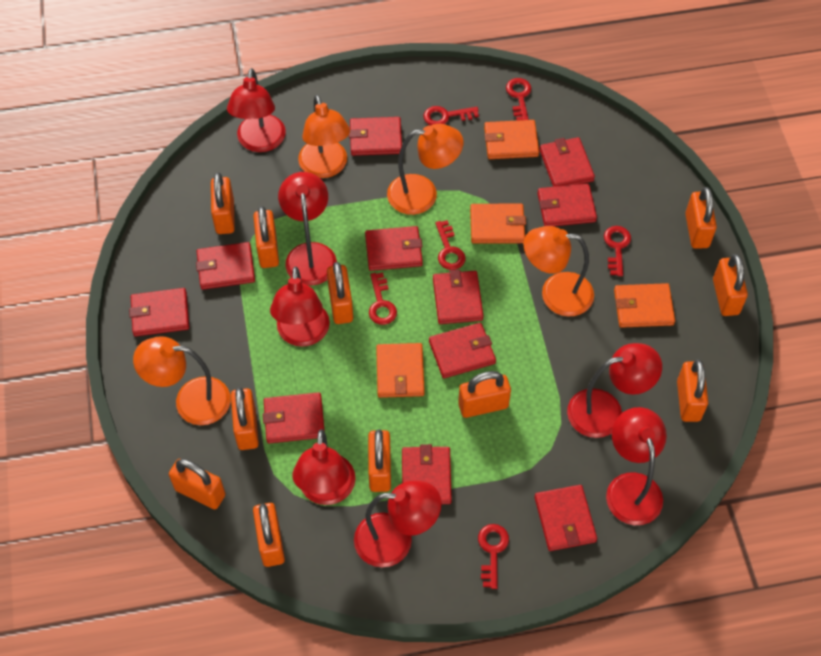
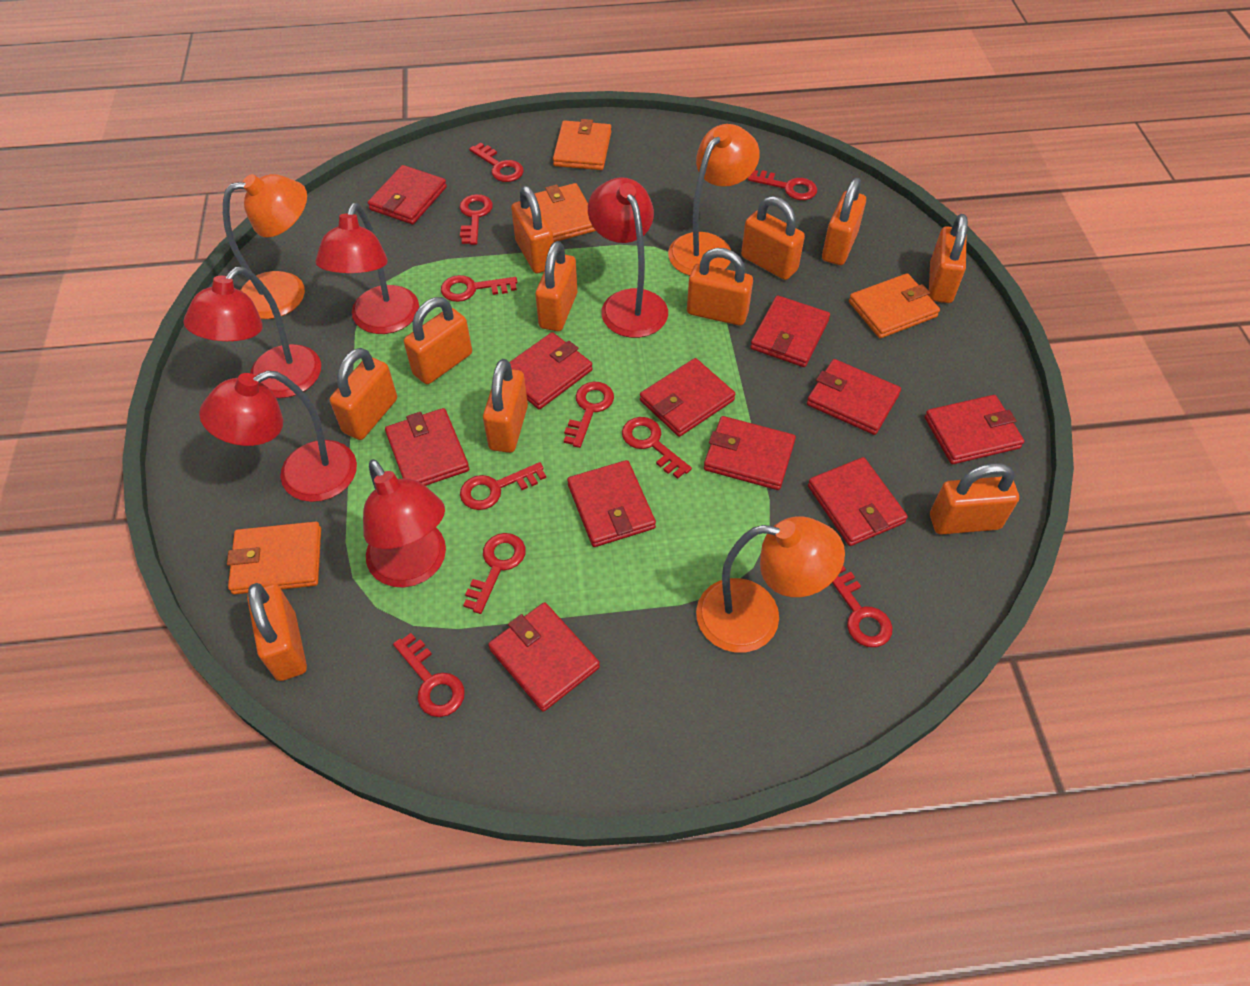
orange lamp: [133,336,231,425] [298,95,350,178] [387,124,463,215] [523,226,594,317] = 4 -> [223,174,307,319] [668,124,760,276] [696,516,845,653] = 3
red key: [369,273,397,325] [424,106,479,126] [435,220,465,270] [478,524,509,589] [506,78,531,120] [604,226,631,276] = 6 -> [393,633,465,717] [441,275,517,302] [460,194,493,245] [460,462,546,510] [463,533,526,614] [469,143,524,182] [564,381,614,448] [622,417,692,479] [748,170,817,200] [832,566,893,647] = 10
red lamp: [227,68,286,152] [270,266,330,347] [278,172,337,285] [292,429,355,505] [354,481,441,567] [567,343,662,438] [606,407,667,525] = 7 -> [184,267,321,398] [199,371,357,502] [315,203,419,334] [363,459,446,587] [588,177,668,338] = 5

